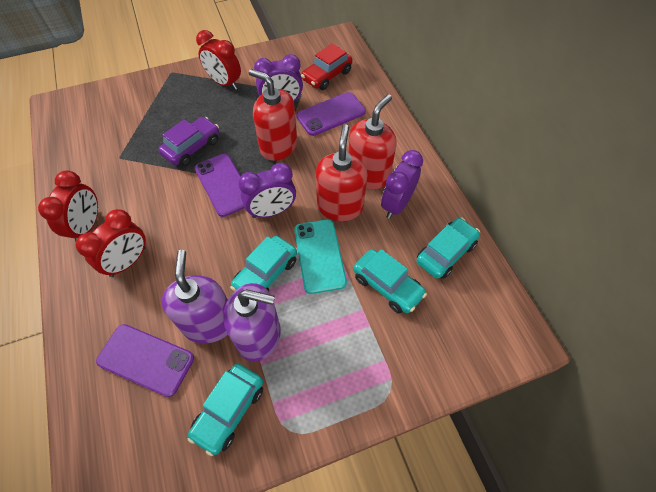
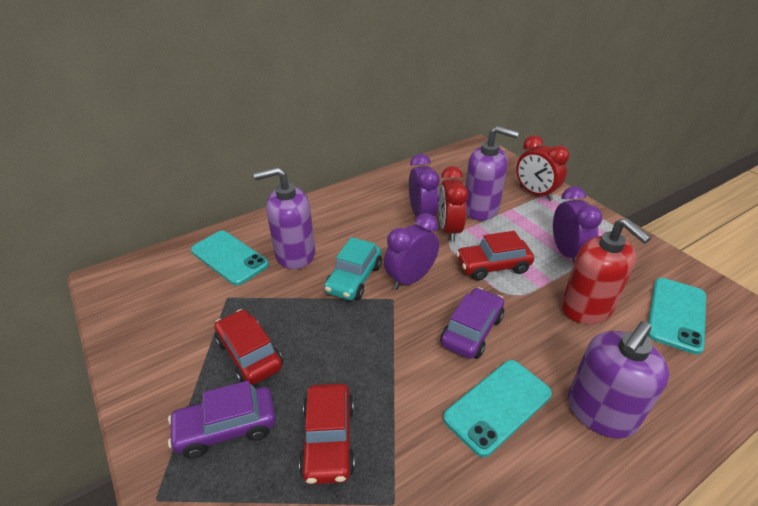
purple car: [158,117,219,167] = 1 -> [168,381,276,458] [440,287,504,359] = 2
purple phone: [96,324,194,397] [195,154,245,217] [297,92,366,136] = 3 -> none = 0
purple soap dispenser: [161,250,228,343] [223,283,281,362] = 2 -> [253,167,315,269] [465,126,519,221] [568,321,669,439] = 3
red car: [301,43,352,90] = 1 -> [214,309,283,385] [299,383,355,485] [456,231,534,281] = 3
red clock: [38,170,98,242] [76,209,146,277] [196,30,241,90] = 3 -> [439,166,468,242] [516,135,569,201] = 2
red soap dispenser: [249,69,297,161] [316,124,368,221] [348,94,397,189] = 3 -> [561,218,651,324] = 1
turquoise car: [188,364,263,456] [230,236,297,291] [353,249,427,314] [416,218,480,279] = 4 -> [324,237,382,300] = 1
turquoise phone: [294,219,347,294] = 1 -> [191,231,269,285] [443,360,552,457] [648,278,706,354] = 3

